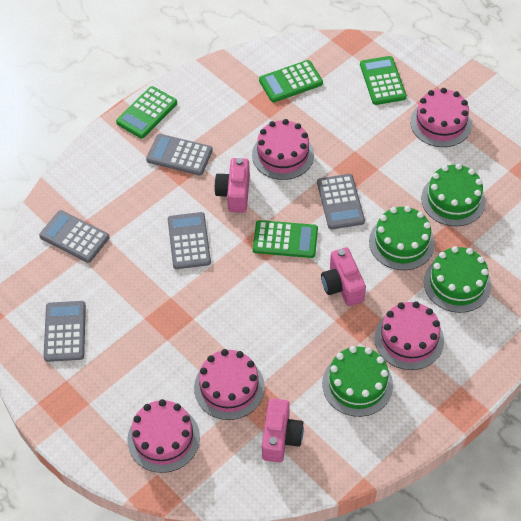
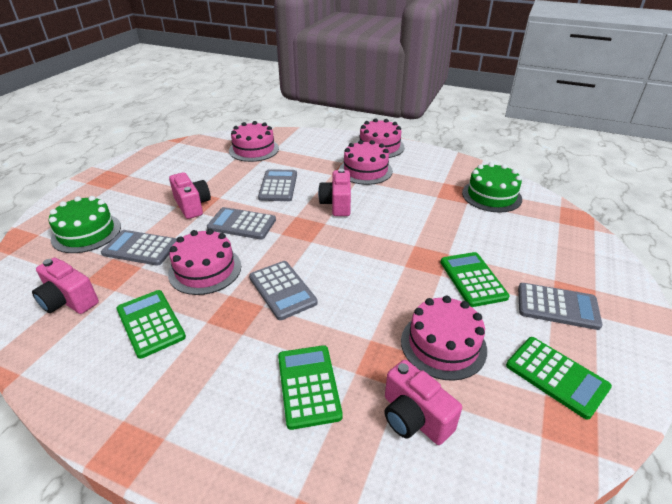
green cake: [322,346,393,417] [369,206,435,270] [421,164,486,226] [424,246,491,313] = 4 -> [49,196,121,253] [462,162,522,212] = 2
pink camera: [214,158,250,213] [262,398,304,462] [321,248,366,306] = 3 -> [32,257,99,314] [169,172,211,219] [318,169,351,216] [384,360,462,445] = 4

